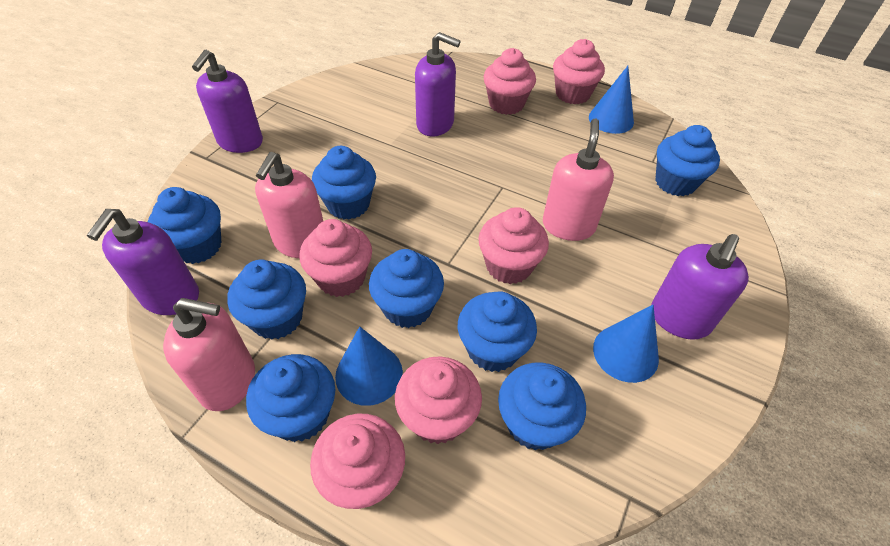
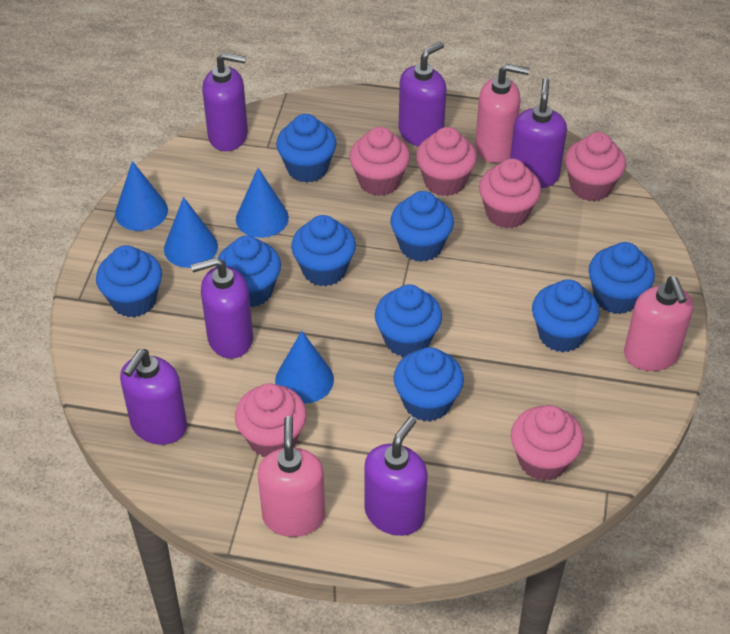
blue cone: [335,326,403,406] [589,66,634,134] [593,305,659,383] = 3 -> [115,161,168,231] [164,197,218,268] [236,168,289,238] [275,331,334,404] = 4
blue cupcake: [148,187,221,264] [227,260,306,340] [246,354,335,442] [312,146,376,220] [369,249,444,328] [458,291,537,372] [498,362,586,450] [655,125,720,196] = 8 -> [96,245,162,317] [216,235,281,307] [276,114,337,183] [291,215,356,286] [375,284,442,357] [391,191,454,262] [394,347,464,422] [532,279,600,352] [588,242,655,314] = 9
purple soap dispenser: [87,209,199,315] [192,50,263,153] [415,32,461,136] [651,234,749,340] = 4 -> [120,349,187,445] [191,257,253,359] [202,52,248,151] [364,416,428,536] [399,42,447,147] [510,78,567,188] = 6

